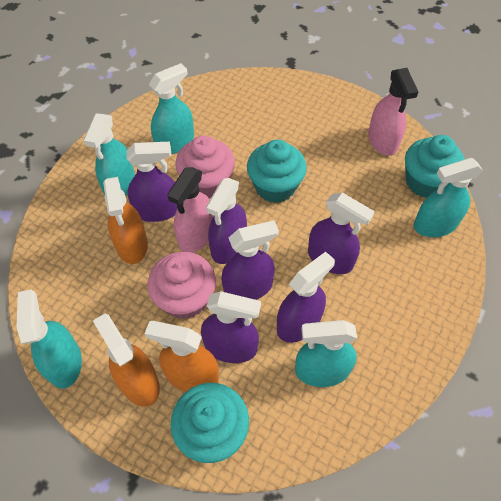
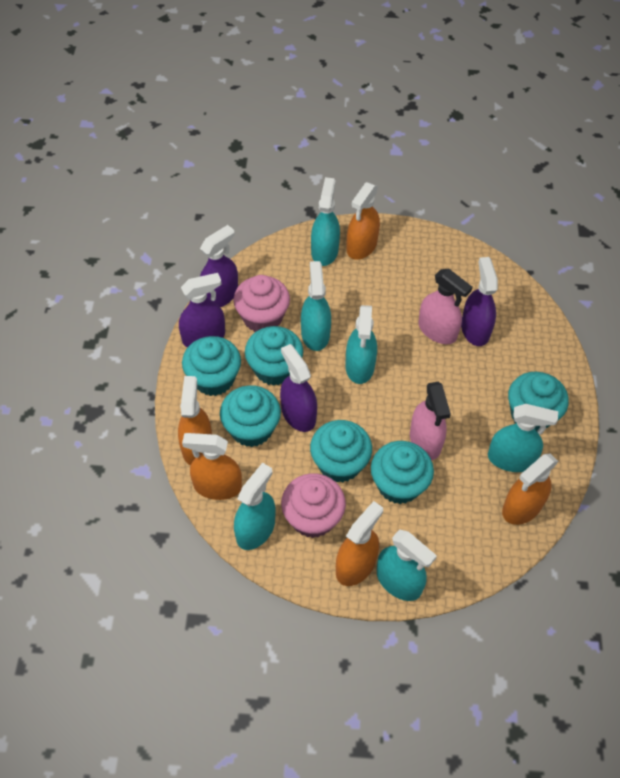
orange spray bottle: [93,314,160,407] [103,177,148,264] [145,321,219,392] = 3 -> [178,376,212,466] [182,433,242,500] [336,501,383,586] [346,182,380,260] [502,454,558,525] = 5
purple spray bottle: [126,142,177,222] [201,291,261,363] [206,178,247,264] [221,220,279,300] [277,252,335,343] [308,192,375,274] = 6 -> [179,273,225,347] [200,225,238,307] [280,344,317,432] [461,257,498,346] = 4
turquoise cupcake: [170,383,249,463] [247,140,307,203] [405,135,465,198] = 3 -> [182,336,241,396] [220,385,281,447] [245,326,303,386] [310,420,372,483] [371,441,434,504] [508,372,569,431] = 6
turquoise spray bottle: [17,289,82,389] [84,114,135,196] [149,63,194,154] [295,320,357,387] [414,158,483,237] = 5 -> [234,462,275,550] [301,261,331,351] [311,177,340,266] [346,305,377,384] [377,529,437,601] [488,404,558,472] = 6

